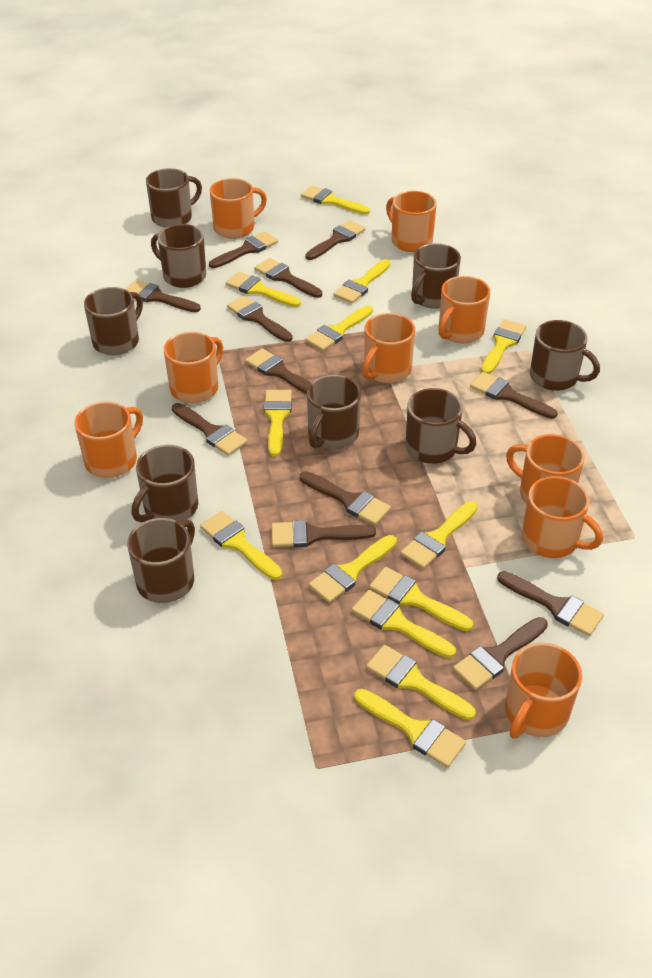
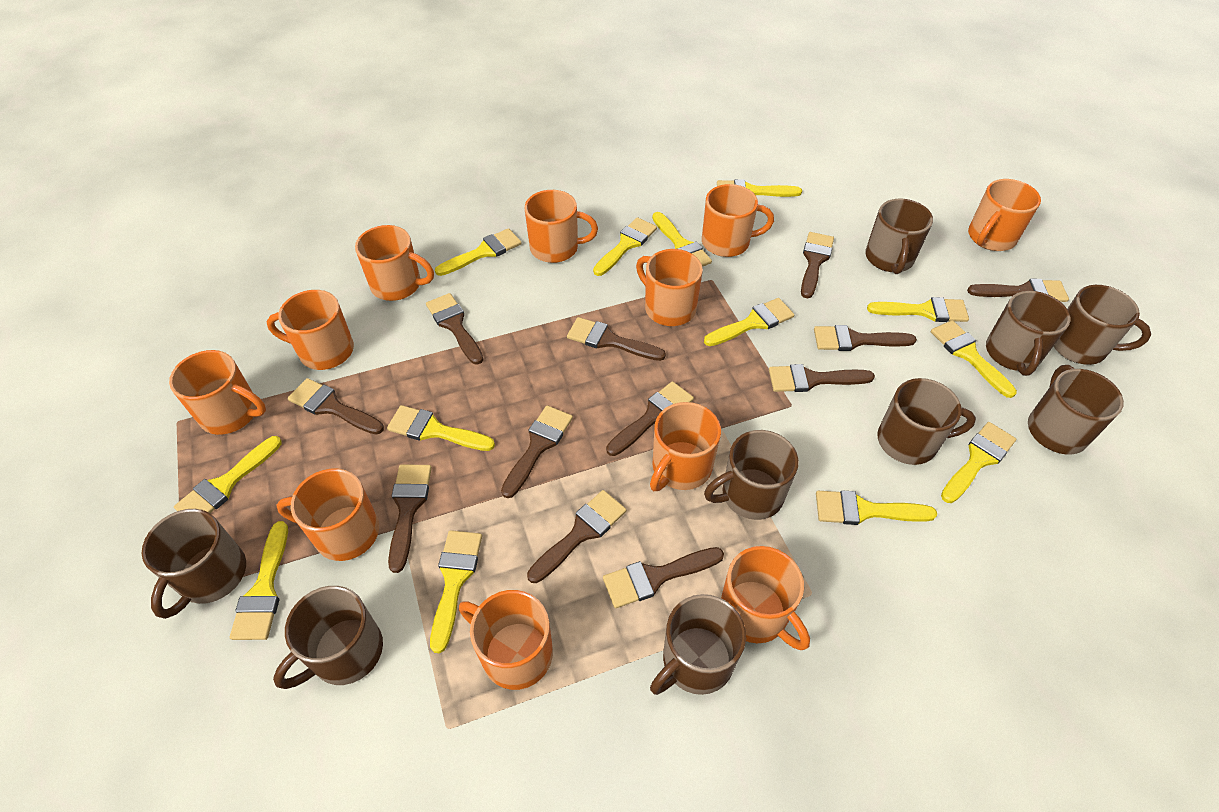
orange mug: [74,401,143,478] [164,332,223,403] [210,178,267,239] [362,313,415,383] [386,191,437,252] [439,276,490,343] [505,643,582,739] [506,434,585,504] [522,476,603,558] = 9 -> [169,350,266,435] [267,290,354,370] [276,469,379,561] [355,225,434,301] [459,590,553,690] [525,190,598,263] [636,249,703,326] [650,402,721,491] [702,184,774,257] [721,546,810,650] [968,179,1041,251] = 11

